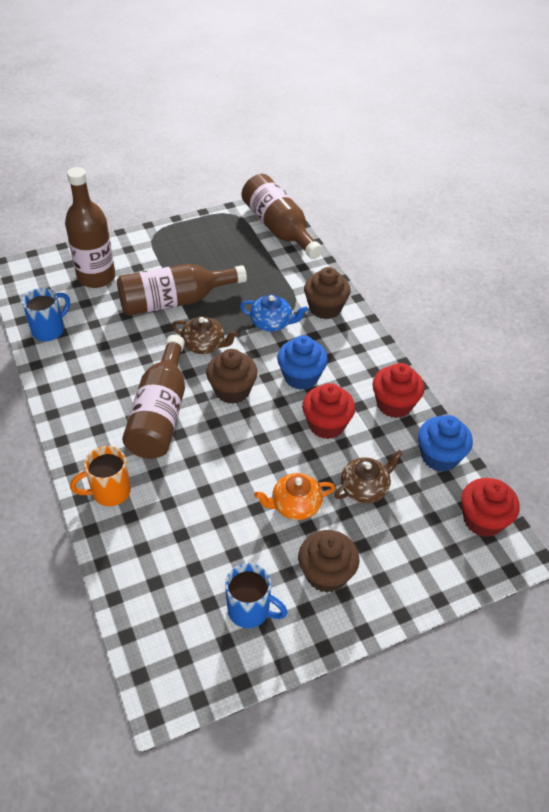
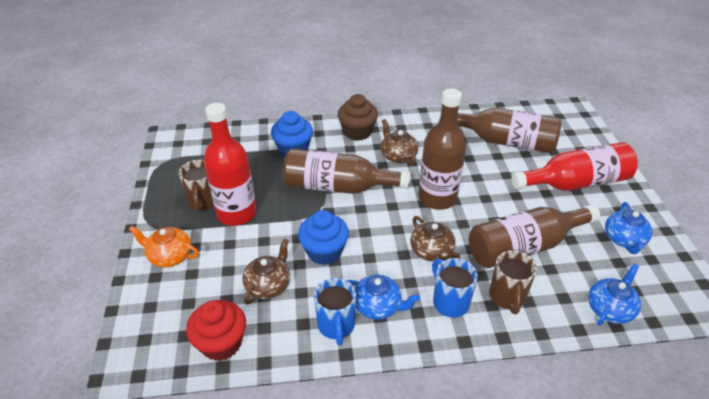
blue teapot: [240,295,308,332] = 1 -> [347,274,420,320] [588,263,641,326] [605,202,652,254] = 3
brown cupcake: [206,349,258,404] [298,530,360,593] [304,267,351,319] = 3 -> [338,94,378,141] = 1
brown mug: none = 0 -> [179,160,214,212] [489,250,537,314] = 2
brown teapot: [172,316,238,354] [334,450,403,503] = 2 -> [242,238,290,304] [381,119,418,165] [410,216,460,262] = 3
orange mug: [70,446,131,506] = 1 -> none = 0
red bottle: none = 0 -> [204,103,257,226] [511,142,638,191] = 2
red cupcake: [302,383,355,439] [373,363,424,418] [461,478,520,537] = 3 -> [186,300,246,361] = 1

